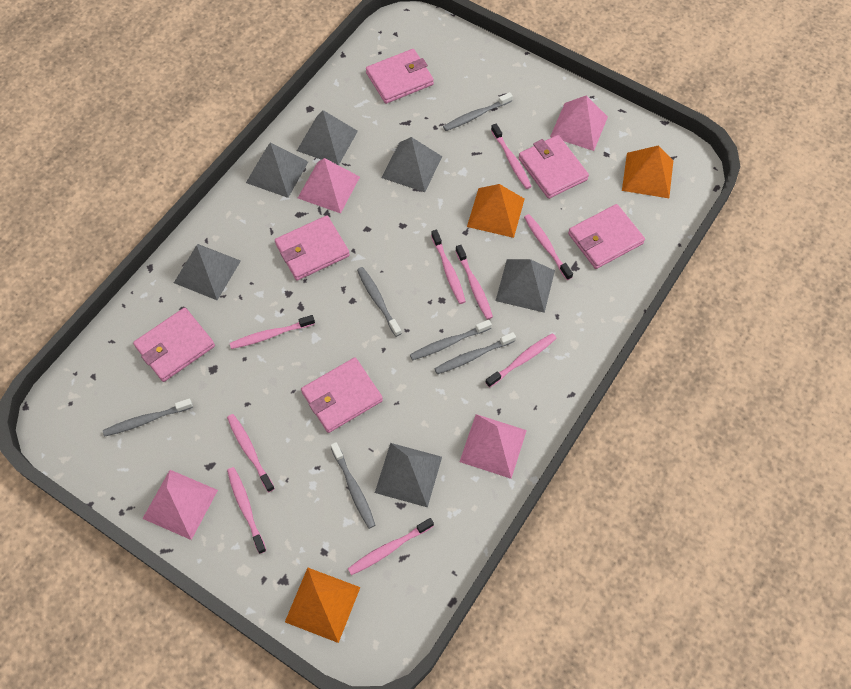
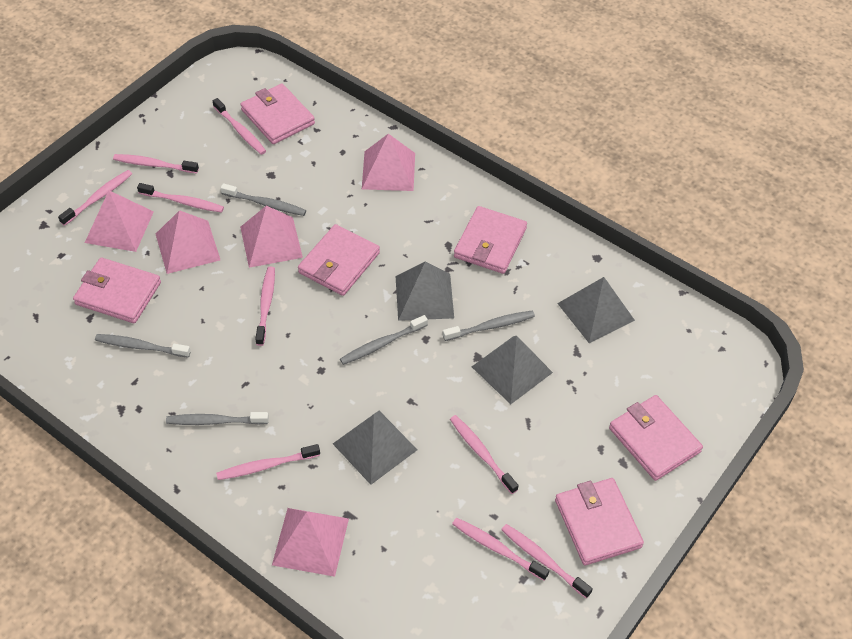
grey pyramid: [174,244,241,300] [246,142,308,198] [297,110,358,165] [375,443,442,508] [382,137,442,192] [496,259,555,313] = 6 -> [333,411,417,485] [396,261,454,321] [472,336,553,404] [557,277,635,343] = 4
grey toothbrush: [103,398,193,437] [331,442,375,529] [357,267,402,337] [410,320,492,360] [434,332,516,374] [443,92,513,131] = 6 -> [95,334,191,358] [166,412,269,425] [221,183,306,216] [340,315,428,365] [443,310,535,341] = 5
orange pyramid: [285,568,360,643] [467,184,525,238] [622,146,674,198] = 3 -> none = 0
pink pyramid: [142,470,218,540] [298,158,360,213] [460,414,527,479] [550,96,608,151] = 4 -> [85,190,154,252] [156,210,220,274] [240,206,303,268] [272,508,349,577] [362,134,415,191] = 5

